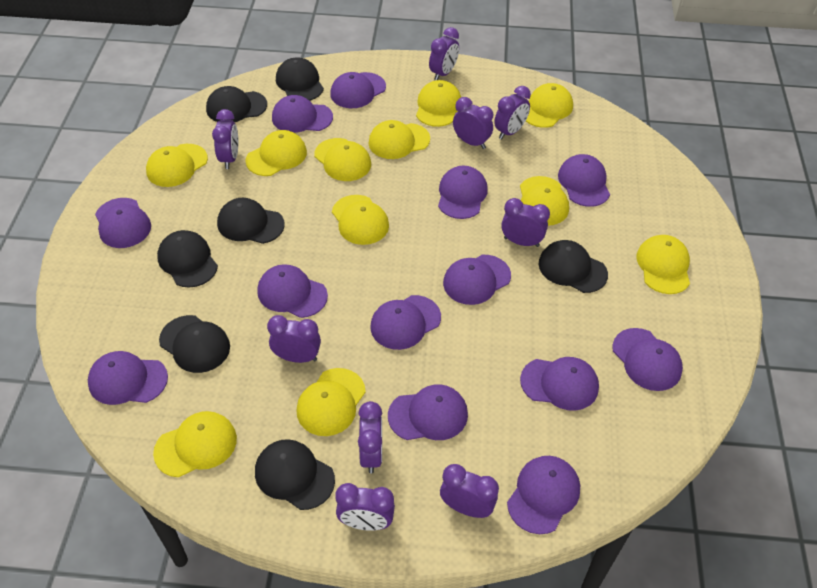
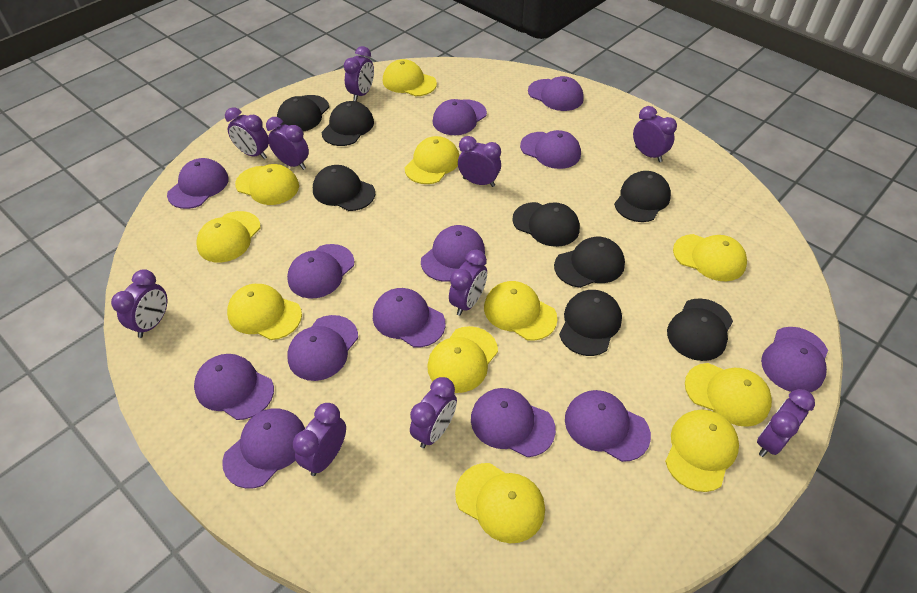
black cap: [157,230,218,288] [159,315,230,373] [206,86,267,122] [217,198,285,244] [255,439,335,510] [276,57,324,101] [539,240,608,293] = 7 -> [277,95,329,132] [313,165,375,211] [321,101,374,146] [512,202,580,247] [554,237,625,288] [559,290,622,356] [614,171,671,222] [667,298,733,361] = 8
purple clock: [212,109,238,169] [267,315,321,363] [335,483,395,531] [358,401,382,473] [429,27,459,80] [440,464,499,518] [453,97,493,149] [494,86,531,140] [501,198,550,247] = 9 -> [111,269,167,338] [225,107,269,159] [266,117,309,170] [293,403,346,476] [344,46,374,102] [410,377,457,448] [449,250,487,316] [458,136,501,187] [633,106,677,162] [757,389,815,457] = 10

